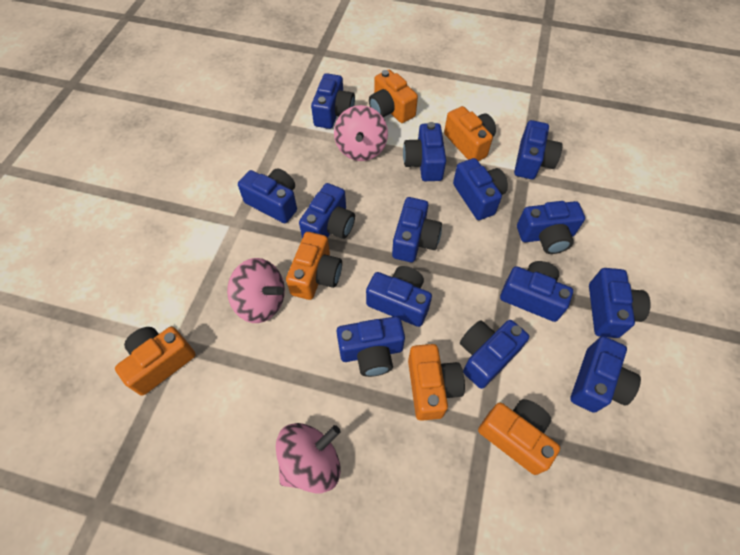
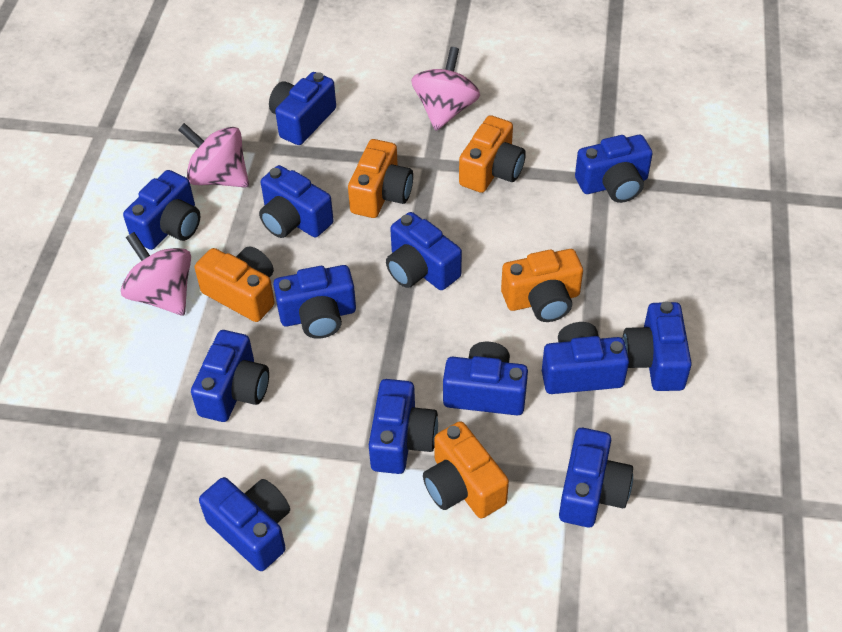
blue camera: [238,168,297,223] [299,183,355,239] [311,73,355,129] [336,316,405,377] [366,266,432,327] [392,197,442,262] [403,122,446,181] [453,158,508,220] [460,320,529,389] [500,261,573,322] [514,120,563,179] [517,201,585,254] [570,336,641,413] [589,268,651,338] = 14 -> [123,170,200,250] [191,330,269,422] [199,477,290,571] [259,165,334,238] [269,72,336,145] [273,265,356,339] [369,379,438,474] [386,212,462,290] [443,342,528,415] [542,322,629,394] [559,428,633,528] [575,135,653,203] [623,301,692,391] = 13
orange camera: [115,327,196,396] [286,232,342,300] [369,70,418,123] [408,344,465,421] [444,106,496,161] [478,399,560,475] = 6 -> [195,246,275,322] [348,139,413,218] [423,421,509,518] [459,115,526,193] [501,249,583,322] = 5

